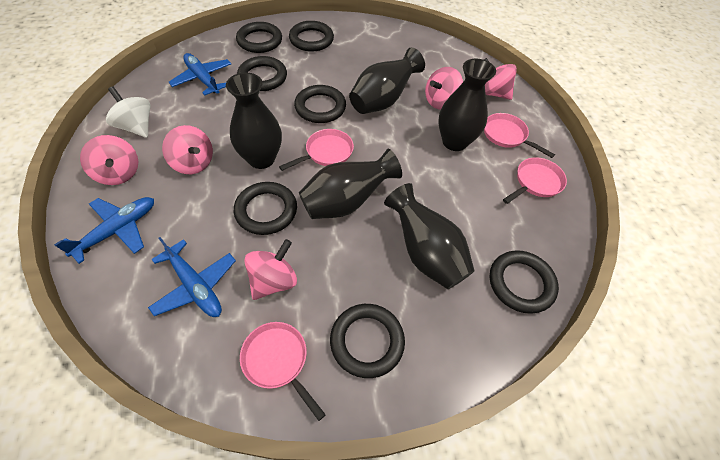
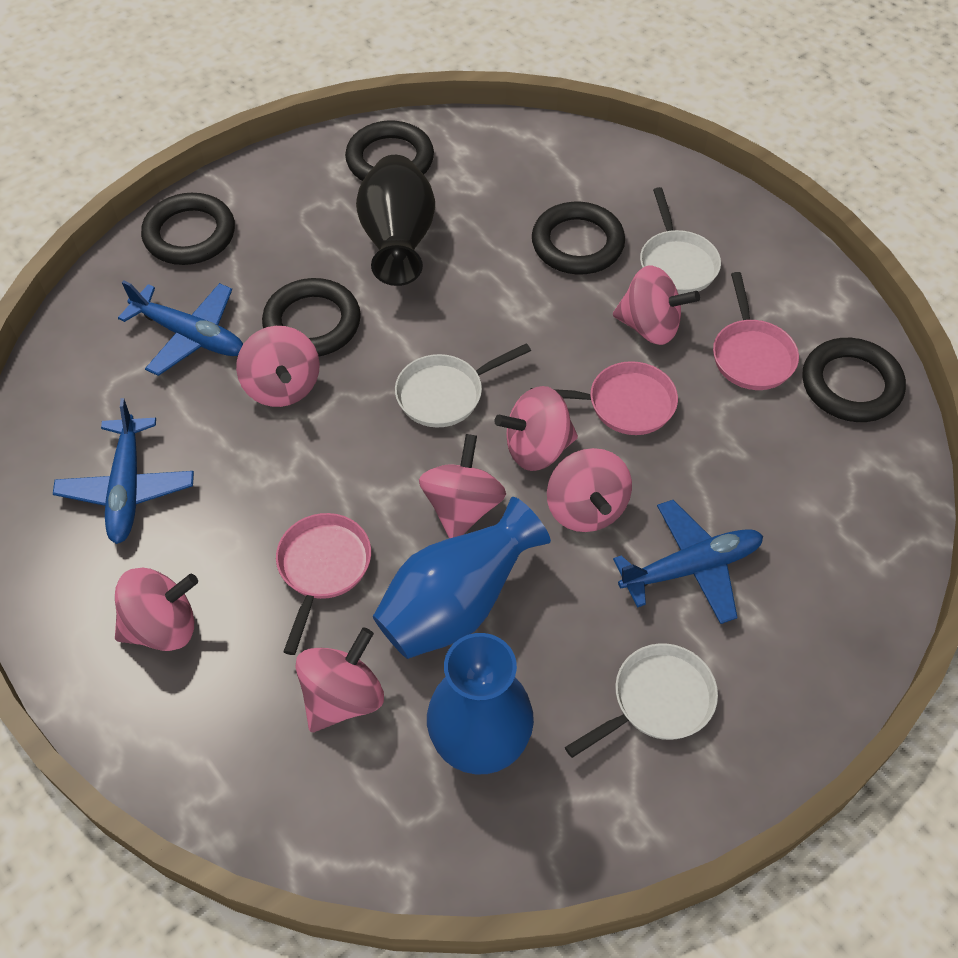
black ring: [234,182,297,235] [236,22,282,53] [237,56,287,91] [289,21,334,52] [294,85,346,123] [330,304,405,378] [489,250,559,314] = 7 -> [141,193,235,265] [262,278,361,357] [345,120,434,181] [532,202,625,274] [802,338,906,422] = 5
black vase: [226,73,282,169] [299,149,402,219] [349,48,425,114] [384,183,475,289] [438,59,496,151] = 5 -> [356,155,435,286] = 1
blue vase: none = 0 -> [373,497,551,659] [427,633,534,774] = 2
pink pan: [240,322,326,421] [279,129,354,171] [484,113,555,158] [503,157,567,204] = 4 -> [276,513,371,655] [530,361,678,435] [713,272,799,390] = 3
pink spinning top: [80,135,138,185] [162,125,213,174] [244,239,297,300] [425,67,463,109] [484,58,517,100] = 5 -> [115,568,198,651] [236,326,320,407] [295,627,384,732] [419,434,506,538] [495,386,578,471] [547,448,632,532] [613,266,700,345] = 7
white pan: none = 0 -> [395,343,531,428] [565,643,718,758] [640,187,721,294] = 3
white spinning top: [106,86,151,138] = 1 -> none = 0

